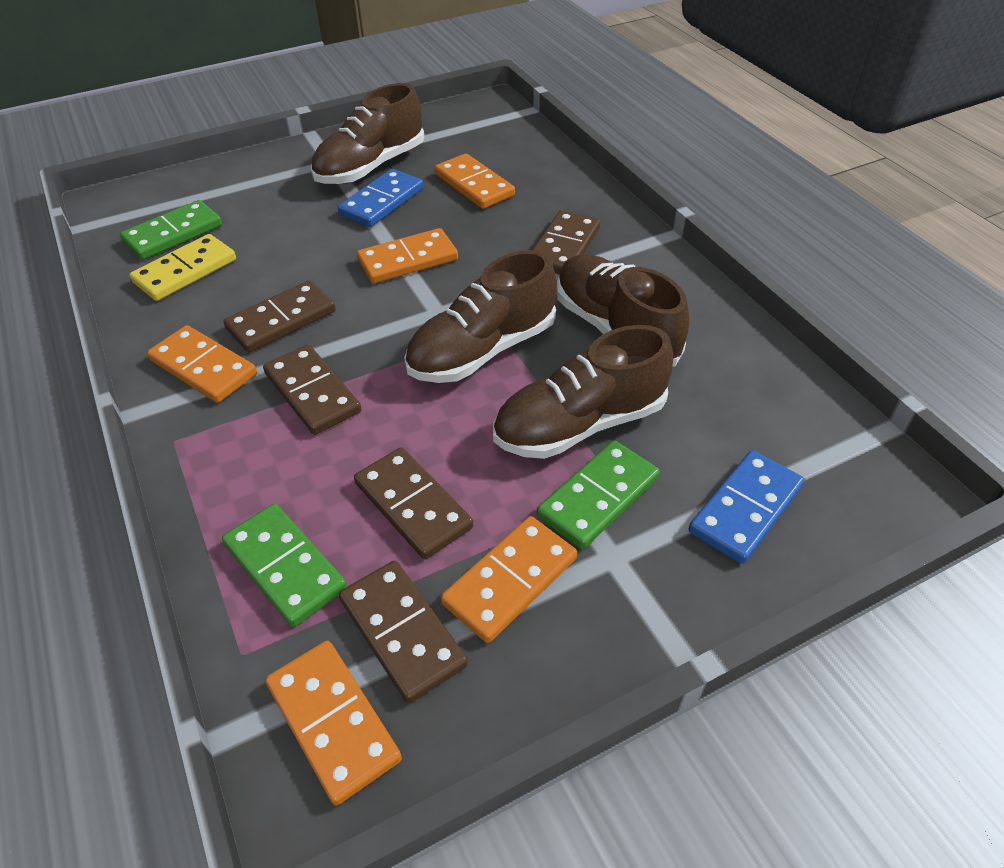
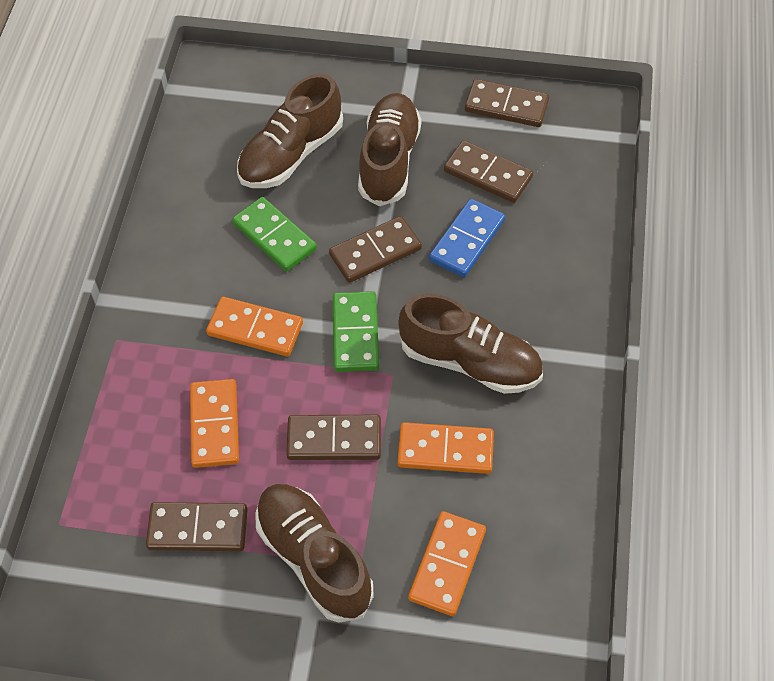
blue domino: [338,169,423,227] [689,450,804,564] = 2 -> [429,199,505,277] = 1
green domino: [120,200,222,260] [222,503,347,627] [537,440,660,549] = 3 -> [232,197,317,272] [333,291,379,372] = 2
orange domino: [147,325,257,403] [265,641,402,805] [357,228,458,284] [435,154,515,209] [441,516,577,643] = 5 -> [190,379,239,468] [206,297,303,356] [397,422,494,474] [408,511,486,616] = 4
yellow domino: [129,234,236,301] = 1 -> none = 0

